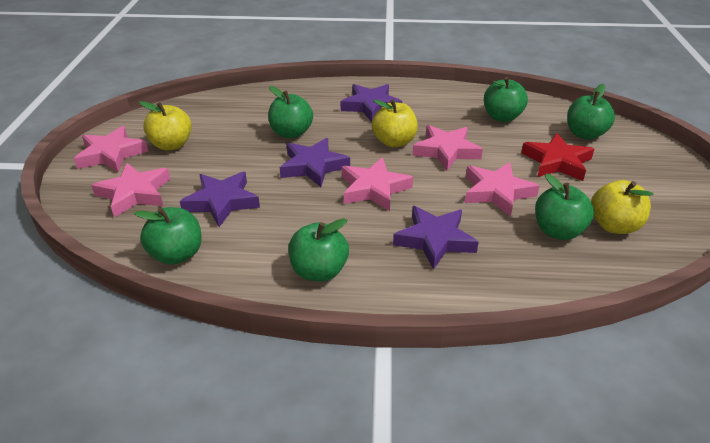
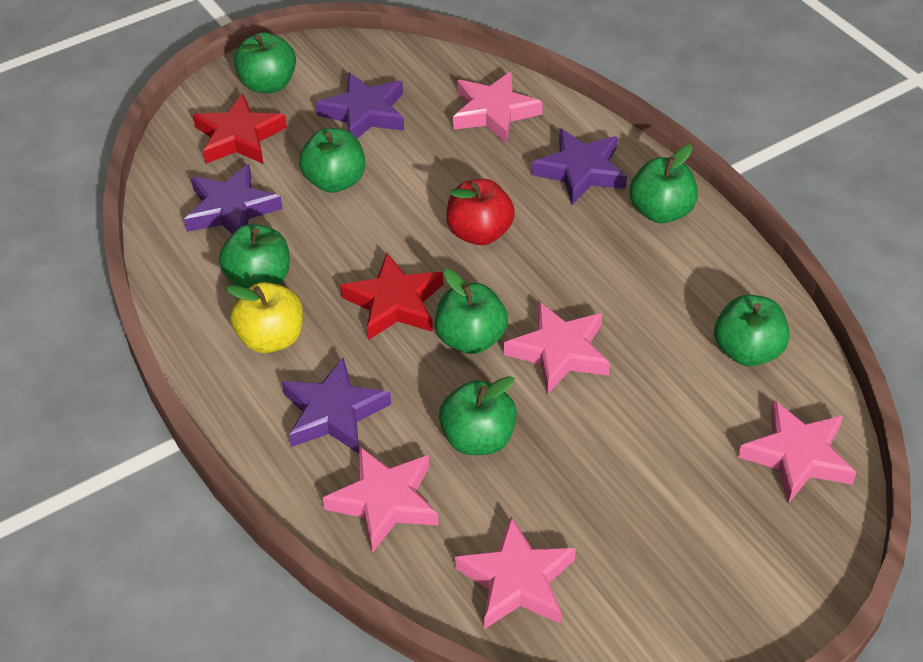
green apple: [134,207,202,265] [268,86,313,138] [288,218,349,281] [484,77,528,122] [535,174,594,240] [567,84,615,140] = 6 -> [219,224,290,288] [234,32,296,93] [299,128,365,193] [435,269,508,354] [439,376,517,455] [630,145,698,223] [714,295,790,366] = 7
red apple: none = 0 -> [446,179,515,245] = 1
red star: [521,133,594,181] = 1 -> [193,93,287,164] [340,253,443,340] = 2
yellow apple: [139,101,192,151] [371,99,418,147] [591,180,653,234] = 3 -> [226,282,303,353] = 1

